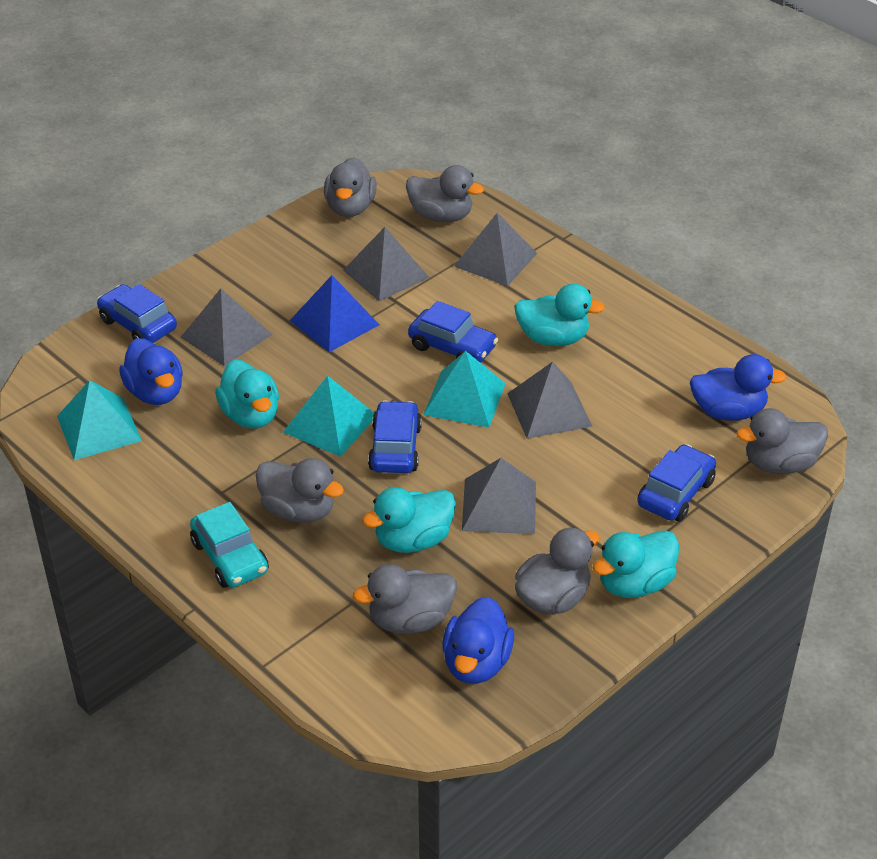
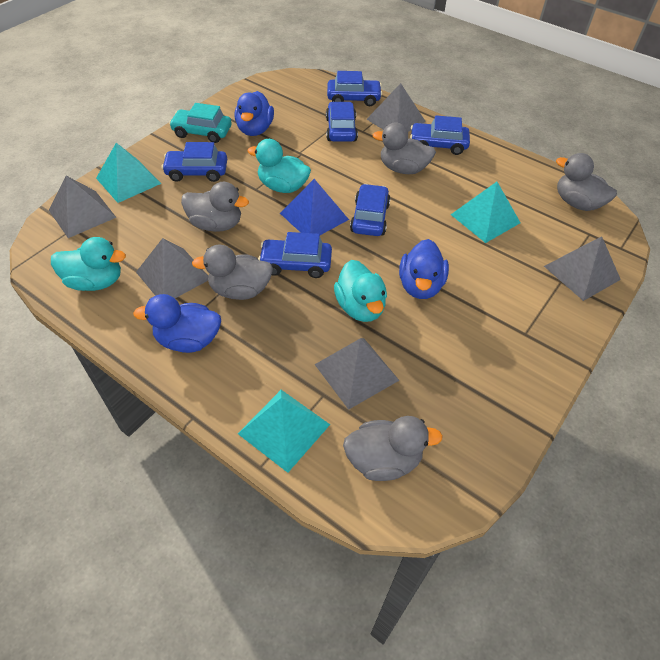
blue car: [97,284,177,343] [368,400,422,473] [408,301,498,363] [637,444,716,522] = 4 -> [162,142,227,182] [258,232,332,278] [326,102,358,142] [327,71,382,106] [350,184,391,236] [410,115,470,155] = 6
grey duck: [256,458,344,523] [324,157,377,217] [353,564,457,634] [406,165,484,222] [515,527,600,615] [737,408,828,474] = 6 -> [181,182,249,232] [192,245,273,300] [343,416,443,481] [372,123,436,174] [556,153,617,211] = 5
turquoise duck: [215,360,279,429] [362,487,456,553] [514,284,605,346] [593,530,679,598] = 4 -> [51,237,126,291] [247,139,311,193] [334,260,387,322] = 3

